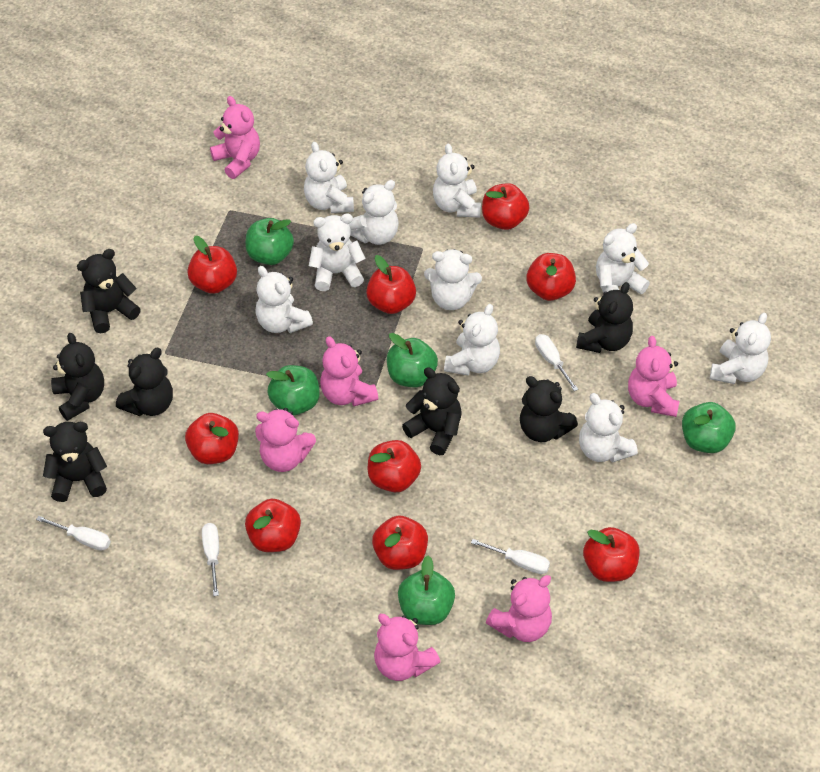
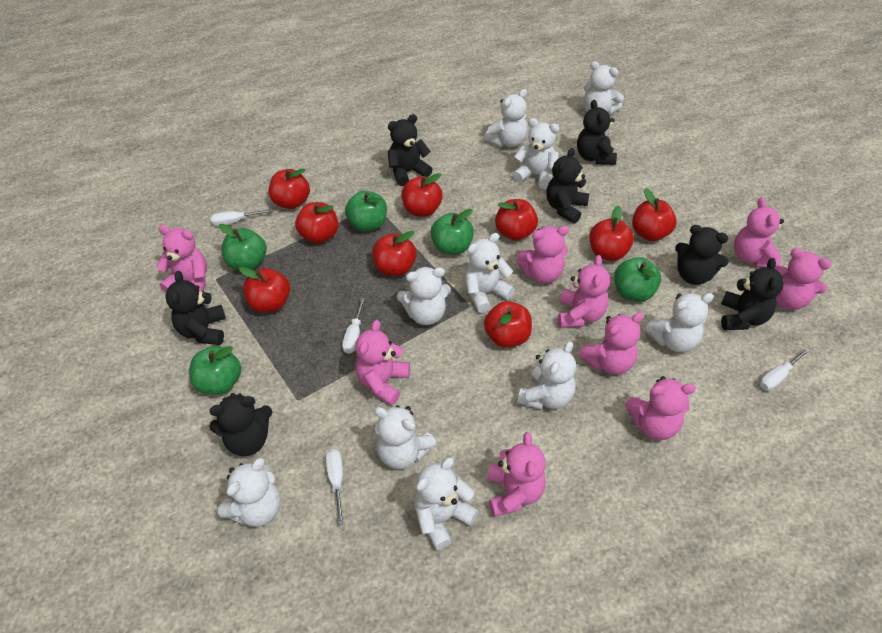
pink teddy bear: [210,96,260,179] [255,408,316,472] [320,336,378,406] [374,614,440,681] [486,575,552,642] [628,336,680,417] = 6 -> [156,225,207,293] [355,320,410,405] [488,432,546,517] [516,226,569,284] [558,255,610,328] [579,312,644,375] [625,376,696,440] [734,197,784,268] [774,248,831,310] = 9

